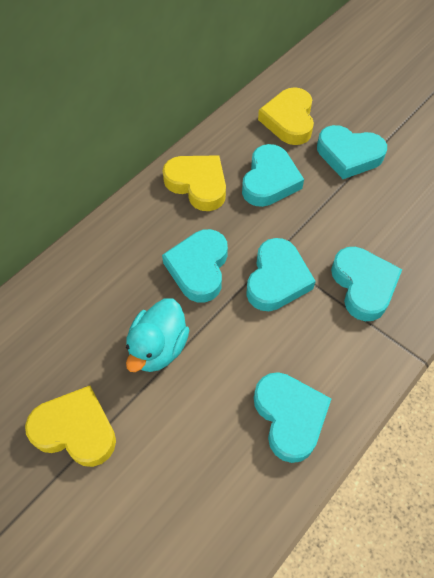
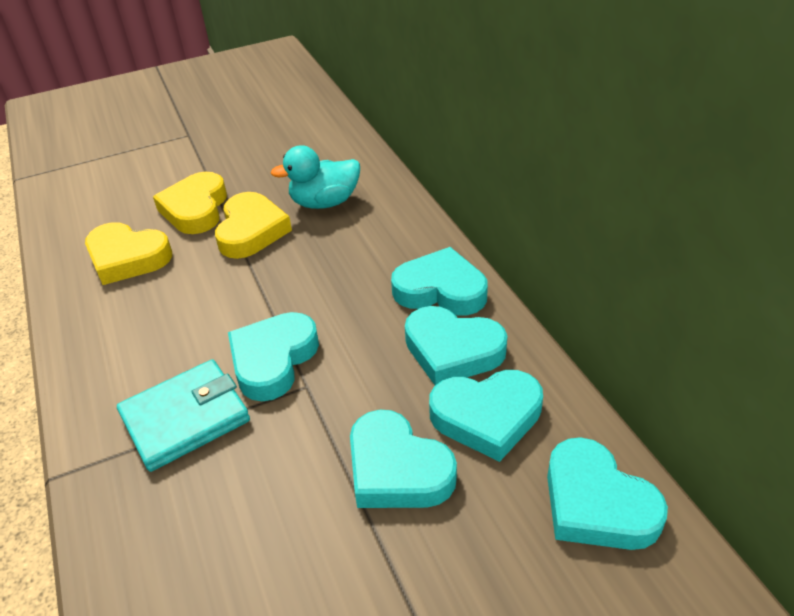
turquoise wallet: none = 0 -> [117,359,250,472] = 1

